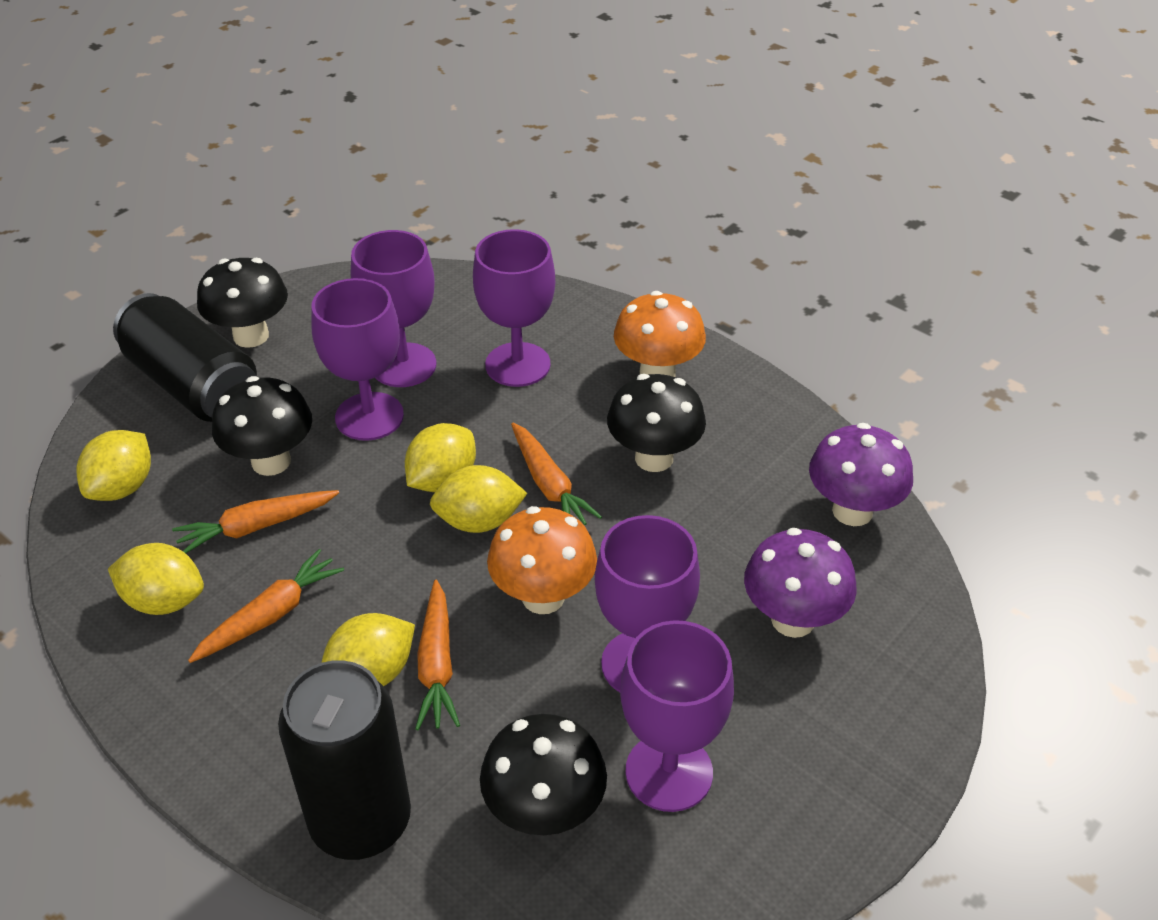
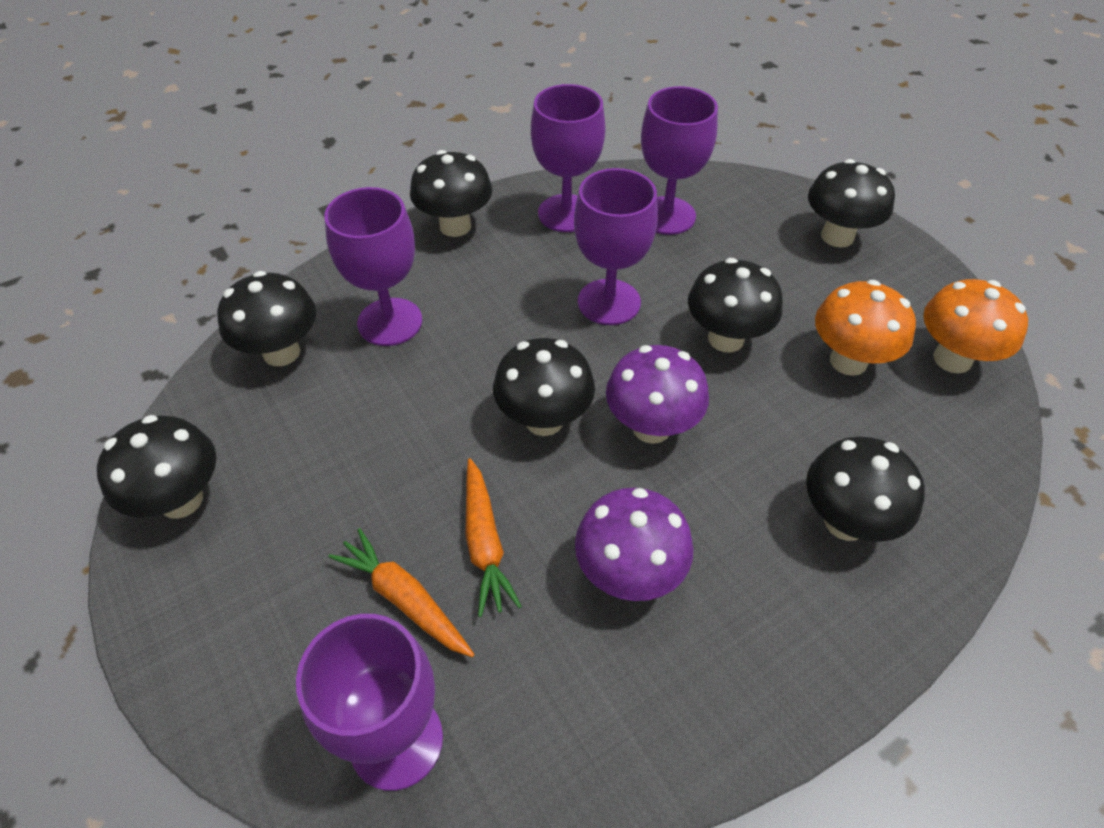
black can: [113,293,257,422] [278,660,411,860] = 2 -> none = 0
black mushroom: [197,258,288,348] [212,376,312,476] [480,714,607,835] [607,374,706,472] = 4 -> [97,415,216,519] [217,271,316,366] [410,150,492,237] [493,338,595,436] [688,258,782,352] [806,437,925,542] [808,159,895,248] = 7
orange carrot: [172,490,339,553] [188,549,344,663] [415,580,460,730] [511,423,602,525] = 4 -> [328,528,475,657] [465,458,522,617] = 2
yellow lemon: [76,430,151,501] [108,543,204,615] [321,613,415,686] [405,423,476,492] [430,465,527,533] = 5 -> none = 0

